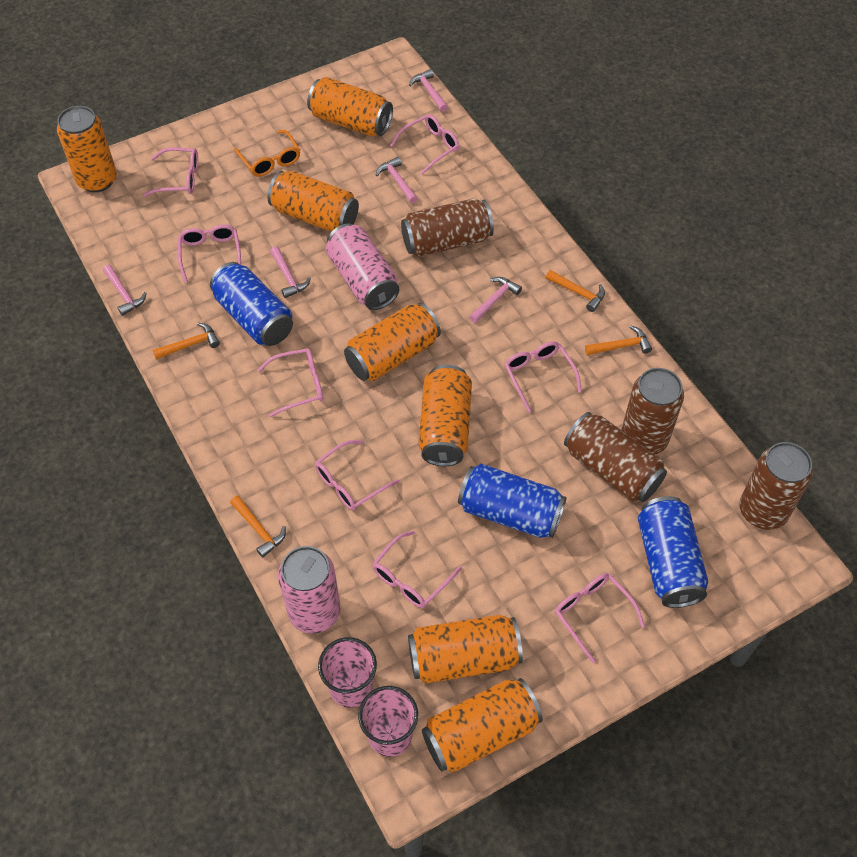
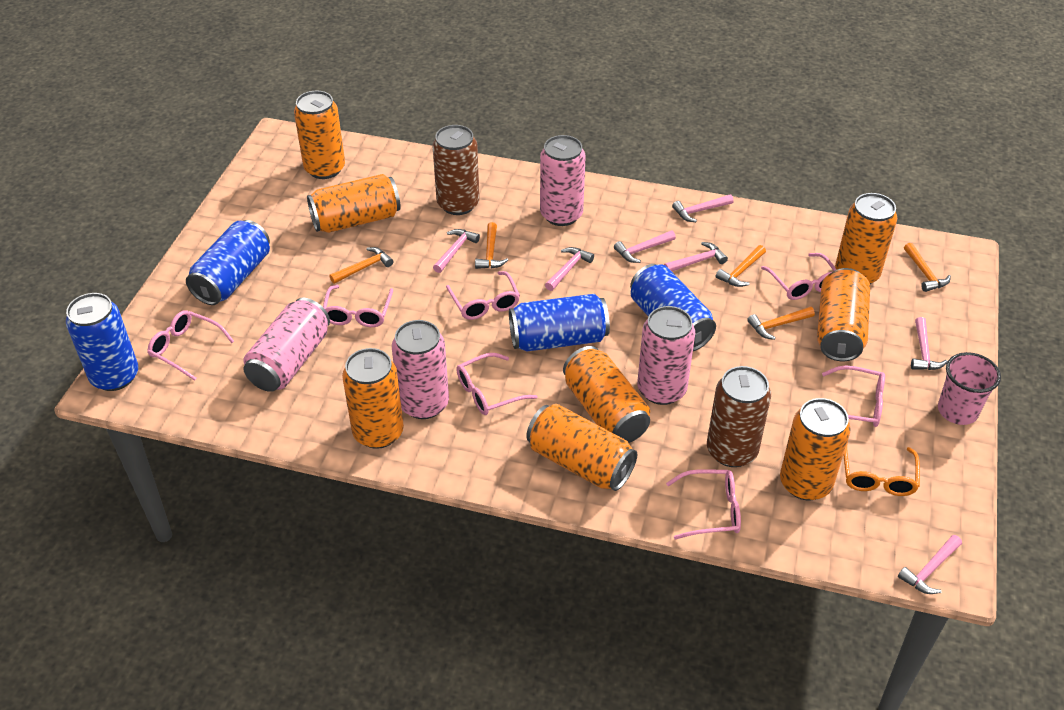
blue can: [210,262,293,346] [458,464,567,538] [638,496,708,608] = 3 -> [66,293,138,391] [186,220,270,305] [509,294,610,352] [630,264,716,351] = 4
brown can: [401,199,494,257] [564,412,667,502] [621,368,684,455] [739,442,813,530] = 4 -> [432,125,480,215] [707,366,771,467] = 2
orange can: [57,106,117,192] [268,171,359,232] [307,77,393,136] [344,303,441,381] [408,615,523,684] [418,365,472,467] [422,678,543,773] = 7 -> [294,90,345,179] [307,174,401,233] [342,348,404,449] [526,404,637,491] [563,346,650,443] [780,398,851,500] [817,268,870,361] [835,193,897,284] = 8
orange hammer: [152,323,220,360] [230,496,286,558] [546,270,605,312] [585,326,652,355] = 4 -> [329,247,394,284] [475,222,508,269] [715,245,766,287] [747,307,815,340] [904,243,951,292] = 5
pink can: [278,546,340,634] [326,224,399,310] = 2 -> [243,298,330,392] [392,320,449,419] [540,135,586,226] [637,306,695,405] = 4
pink cup: [318,637,377,708] [358,686,418,757] = 2 -> [938,352,1001,425] = 1
pink glasses: [143,147,198,197] [178,225,241,283] [257,348,323,417] [315,440,399,511] [372,531,462,608] [390,114,459,175] [504,341,582,412] [555,573,645,663] = 8 -> [147,310,234,381] [323,285,393,327] [446,271,520,320] [456,353,538,415] [666,469,741,540] [761,253,837,300] [822,365,885,427] = 7
pink hammer: [103,265,147,316] [270,246,311,298] [376,157,418,203] [409,69,448,112] [469,277,522,323] = 5 -> [433,229,480,273] [545,247,594,291] [614,230,676,263] [664,242,728,271] [672,194,734,222] [898,535,962,594] [911,317,948,370] = 7

